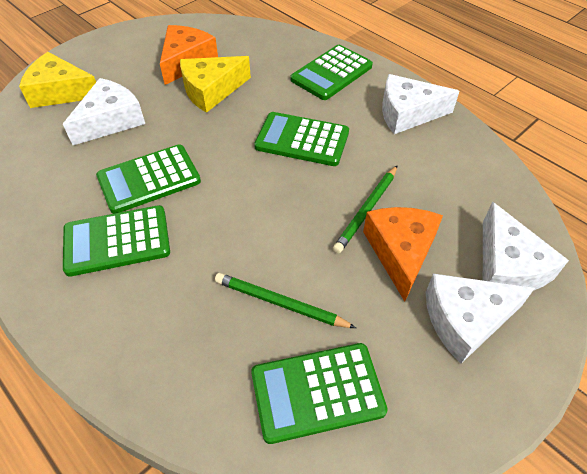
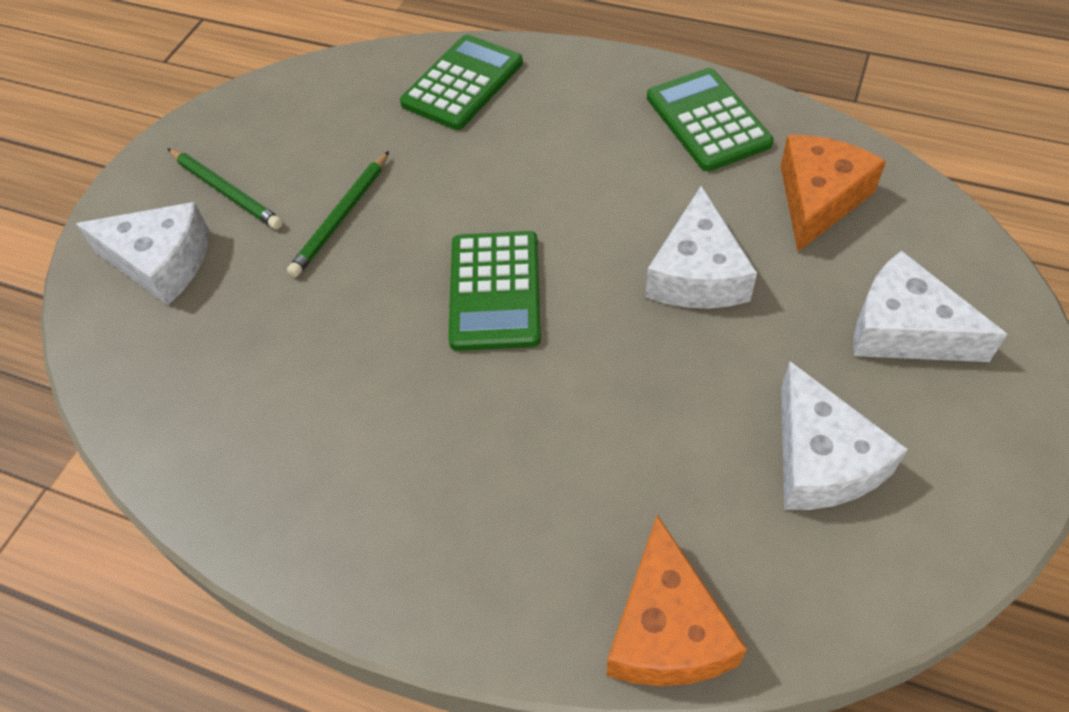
green calculator: [63,205,170,277] [96,144,201,214] [251,343,388,444] [254,112,349,166] [290,45,373,100] = 5 -> [400,34,523,130] [448,231,541,351] [647,68,773,171] = 3
yellow cheese: [19,52,96,108] [180,56,251,113] = 2 -> none = 0

